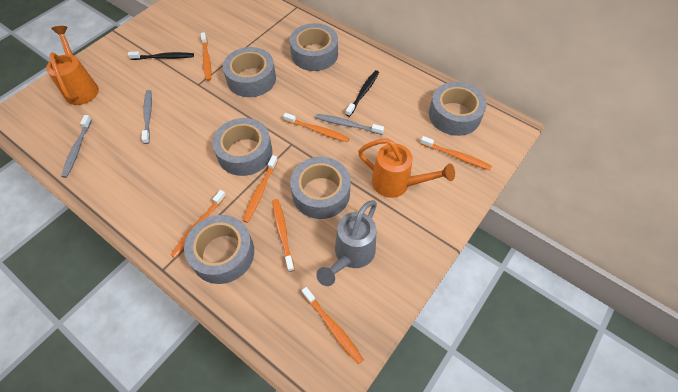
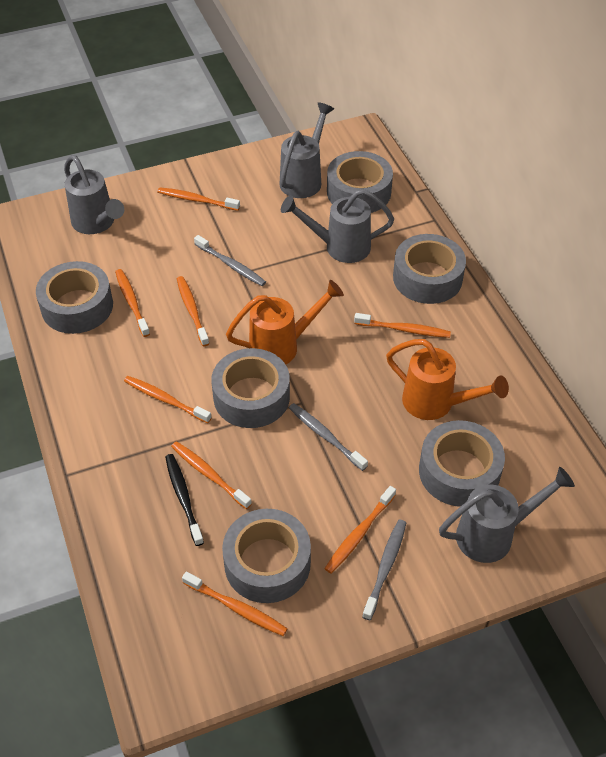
black toothbrush: [128,51,194,60] [346,70,379,117] = 2 -> [165,454,204,546] = 1
grey watering can: [316,200,377,286] = 1 -> [64,155,124,234] [280,102,334,198] [281,189,394,263] [439,467,575,563] = 4
orange toothbrush: [171,190,226,258] [201,32,211,81] [242,155,278,223] [272,199,295,272] [283,113,350,142] [302,287,364,365] [420,136,492,170] = 7 -> [115,269,150,337] [124,376,212,423] [157,187,240,211] [171,441,252,509] [177,276,209,346] [182,572,288,636] [324,486,396,574] [354,313,451,338] = 8

